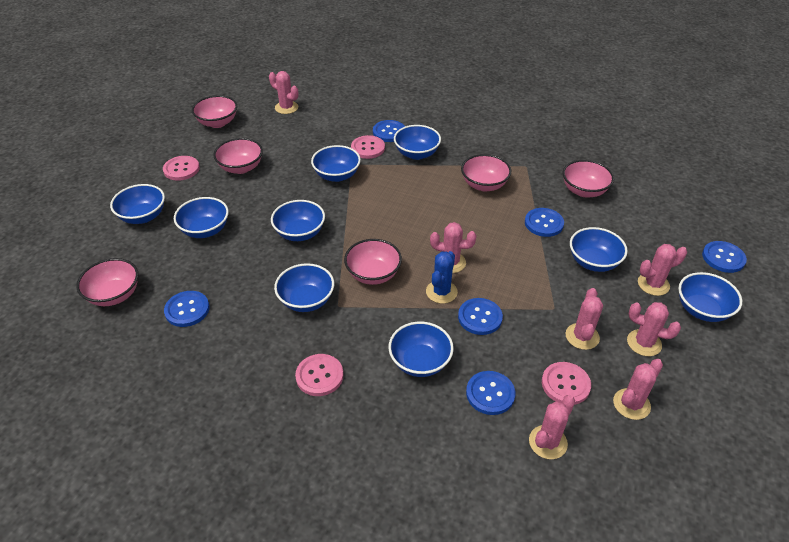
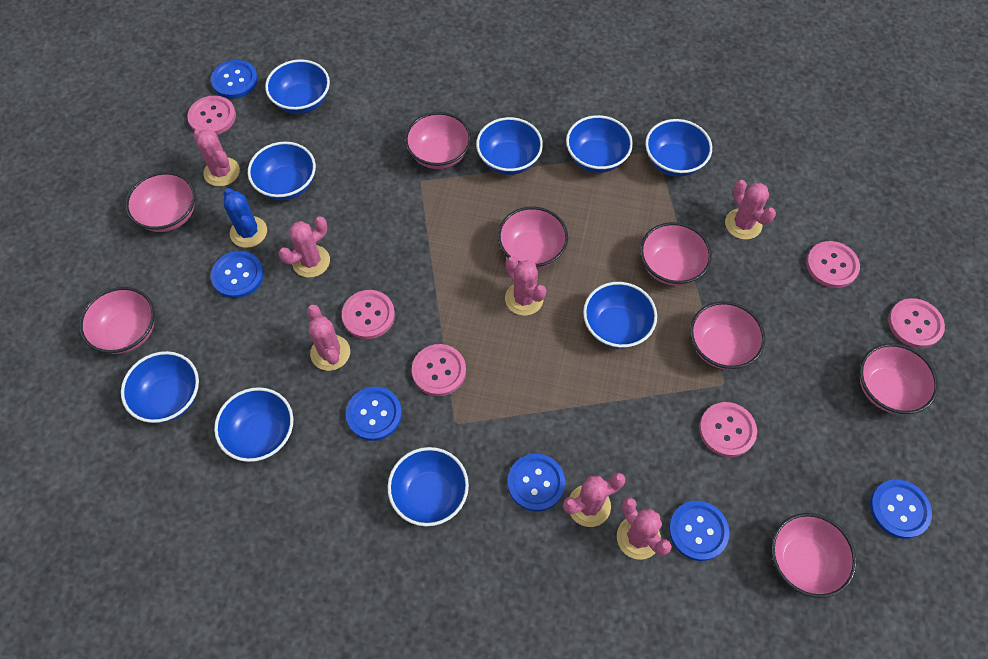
pink bowl: [76,258,138,306] [192,95,237,128] [213,138,263,174] [344,239,402,285] [461,154,511,191] [563,160,614,197] = 6 -> [79,287,155,354] [125,172,196,232] [405,112,471,169] [498,207,568,269] [640,222,712,286] [690,301,765,370] [771,513,857,598] [860,343,938,414] = 8
pink button: [163,156,200,181] [295,354,343,396] [351,135,385,159] [542,362,591,405] = 4 -> [187,95,236,135] [342,290,395,339] [412,344,466,396] [699,402,757,457] [806,241,860,288] [888,298,945,348] = 6

